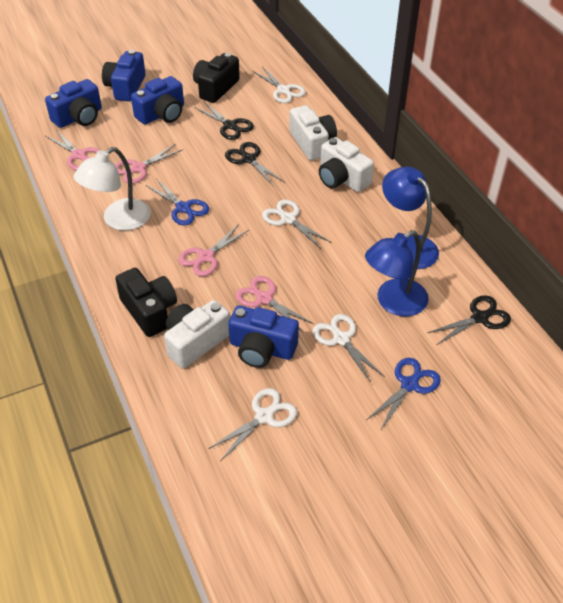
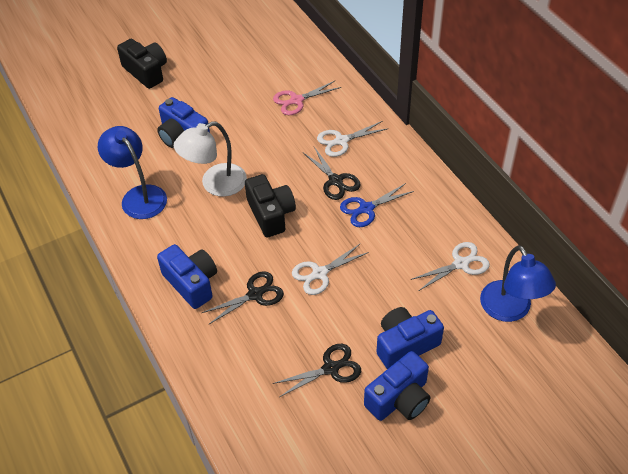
blue scissors: [145,178,209,226] [366,358,441,431] = 2 -> [340,183,414,227] = 1
pink scissors: [46,130,100,170] [115,144,183,184] [178,224,250,277] [235,276,314,332] = 4 -> [273,81,341,115] = 1
white camera: [164,300,230,368] [289,105,337,160] [319,137,374,192] = 3 -> none = 0
white scissors: [208,388,297,461] [253,67,306,103] [262,199,330,249] [312,314,385,383] = 4 -> [292,243,369,295] [317,121,389,157] [410,242,490,291] = 3

